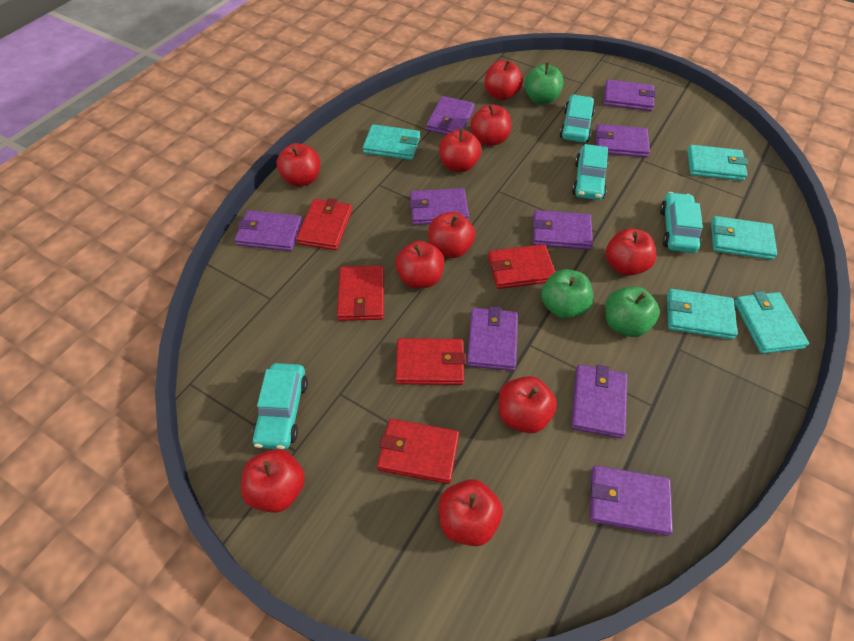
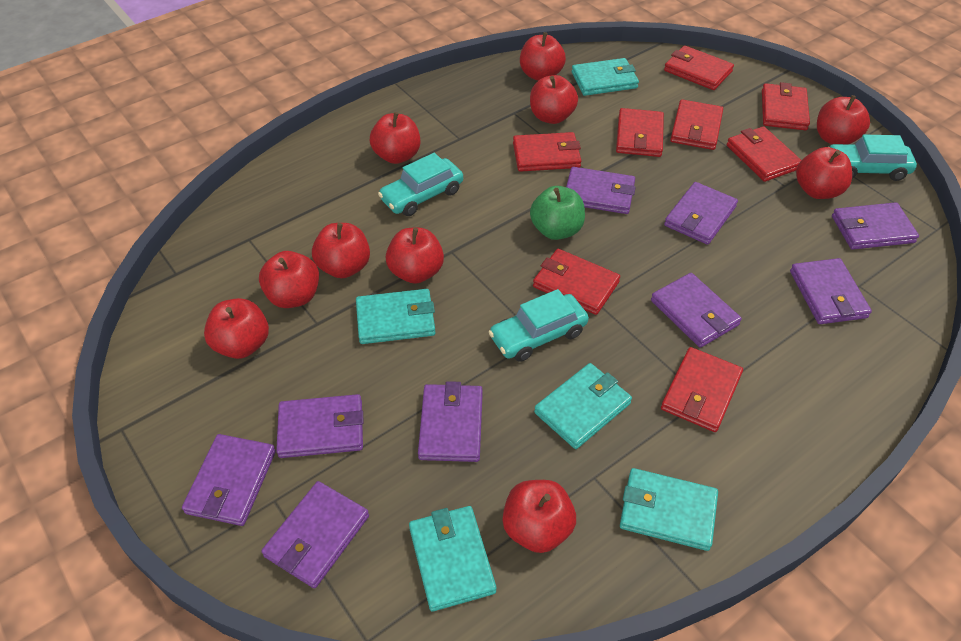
green apple: [525,62,564,104] [541,269,594,319] [605,287,660,337] = 3 -> [530,186,585,240] = 1
red wallet: [296,198,353,250] [337,266,384,321] [377,419,459,484] [395,338,466,385] [488,244,555,289] = 5 -> [513,132,581,172] [533,249,620,315] [616,108,664,157] [661,347,743,432] [664,45,734,90] [670,99,723,150] [727,126,802,182] [762,82,810,130] = 8
turquoise car: [252,363,308,450] [560,94,595,142] [572,144,608,200] [660,192,703,253] = 4 -> [378,153,463,216] [489,289,589,362] [829,134,917,181] = 3

